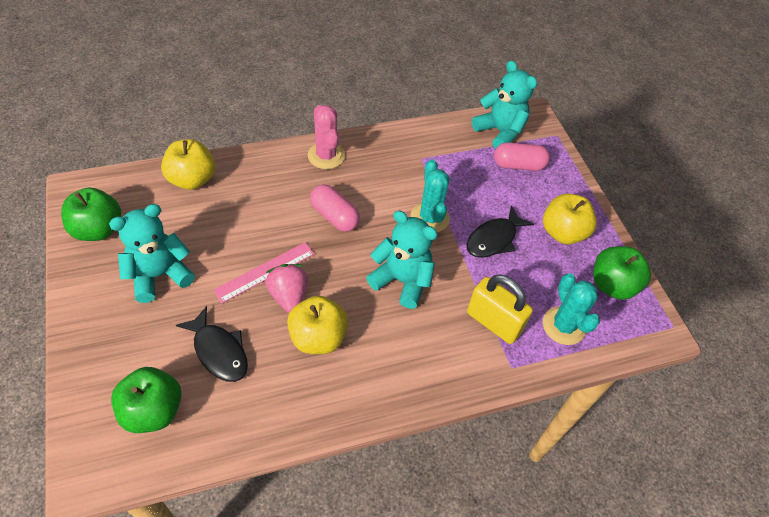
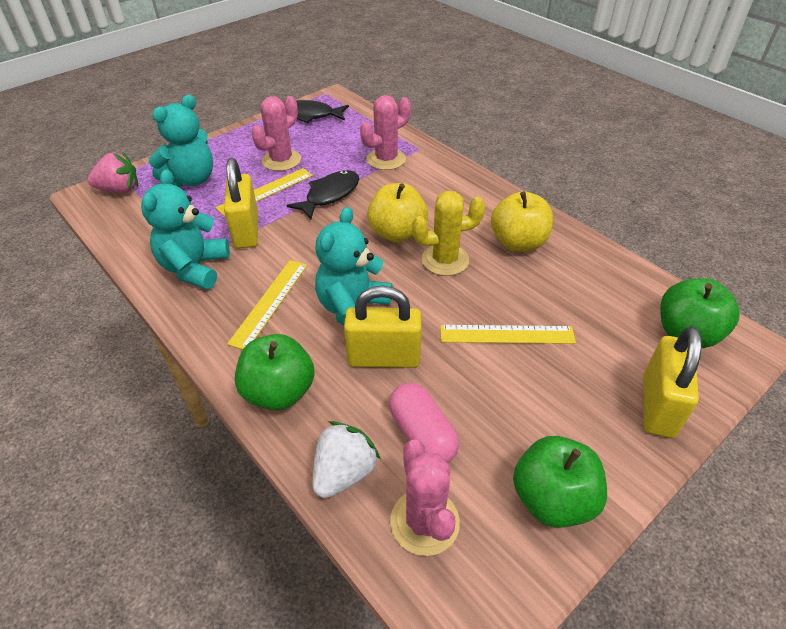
pink cactus: [308,105,345,169] = 1 -> [251,96,301,171] [360,95,411,170] [390,439,460,556] = 3
pink capsule: [310,184,360,232] [494,143,550,171] = 2 -> [389,383,459,463] = 1
pink ruler: [213,242,314,303] = 1 -> none = 0
turquoise cactus: [410,159,450,232] [543,273,600,345] = 2 -> none = 0
white strawberry: none = 0 -> [313,421,380,498] = 1
yellow apple: [161,139,215,190] [287,295,348,354] [543,194,597,244] = 3 -> [367,183,428,243] [491,191,553,252] = 2
yellow cactus: none = 0 -> [412,191,485,276] = 1
yellow padlock: [467,274,533,344] = 1 -> [224,158,258,248] [344,285,422,368] [644,326,702,438] = 3
yellow ruler: none = 0 -> [215,168,313,216] [227,260,307,350] [440,325,576,344] = 3

